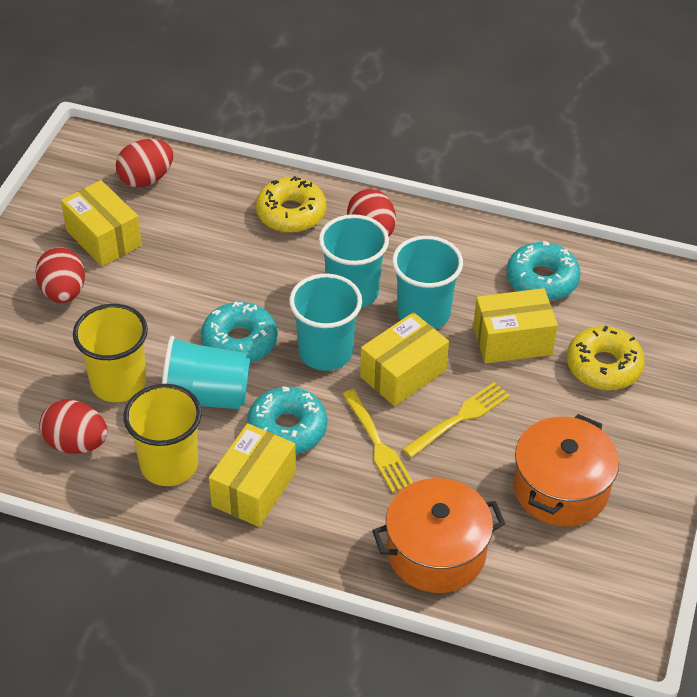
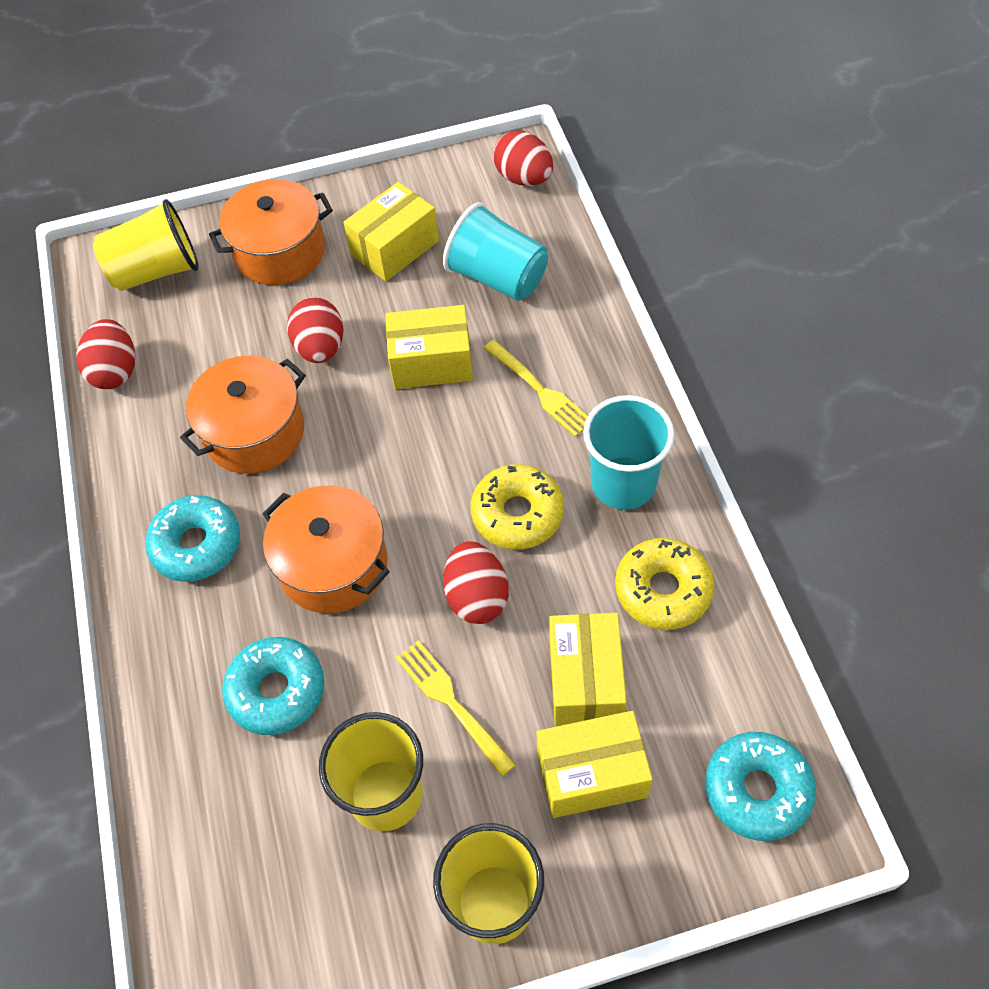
orange pot: [372,478,505,593] [513,414,619,527] = 2 -> [180,355,306,474] [209,179,333,285] [262,485,390,613] = 3
turquoise cup: [162,336,250,409] [289,274,362,371] [319,214,389,308] [392,236,463,329] = 4 -> [443,202,548,301] [583,395,674,510] = 2
yellow cup: [73,304,148,402] [123,384,202,486] = 2 -> [93,199,199,291] [319,712,423,831] [433,823,544,944] = 3

